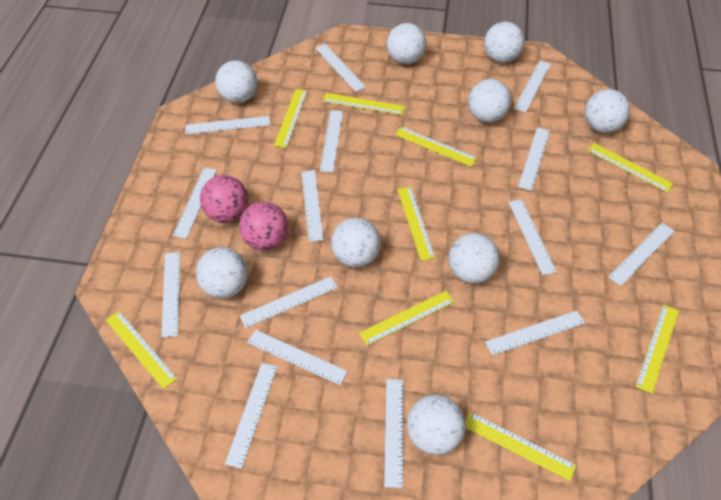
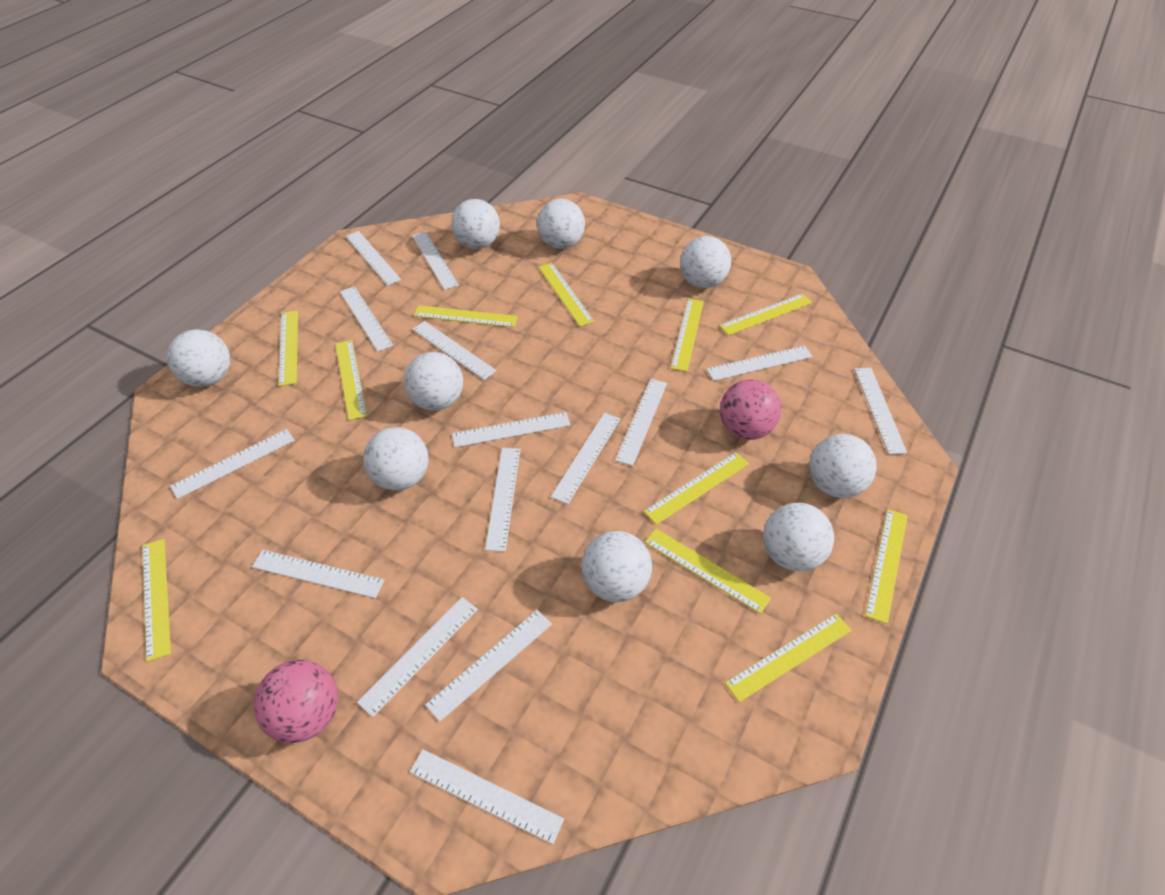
yellow ruler: [106,311,177,389] [274,89,308,148] [322,93,405,115] [359,291,455,346] [395,127,477,167] [397,187,435,261] [465,412,577,481] [588,143,674,193] [635,305,679,394] = 9 -> [142,539,171,662] [279,311,298,386] [335,340,367,420] [414,305,518,327] [538,263,594,326] [644,452,749,525] [645,529,771,614] [671,298,704,372] [719,293,812,336] [725,613,852,702] [865,509,908,624] = 11

